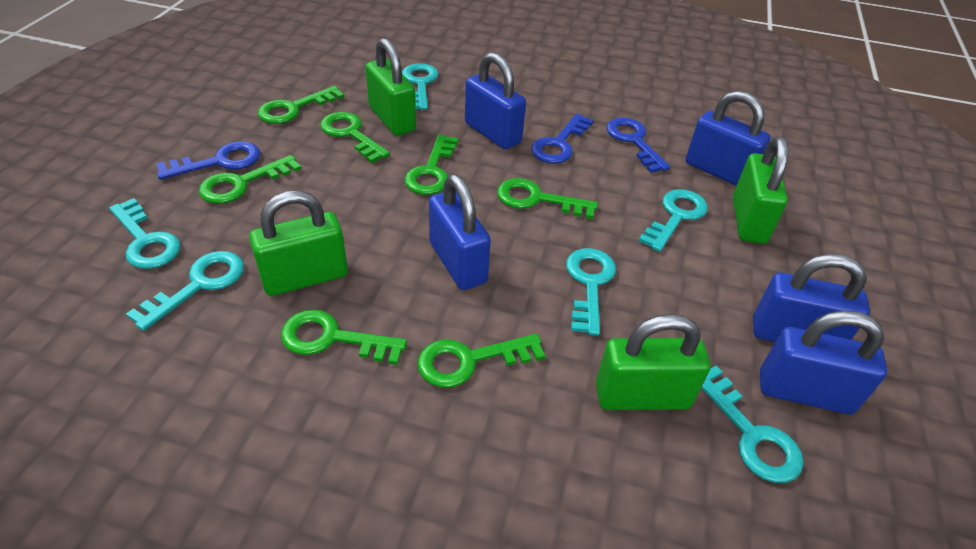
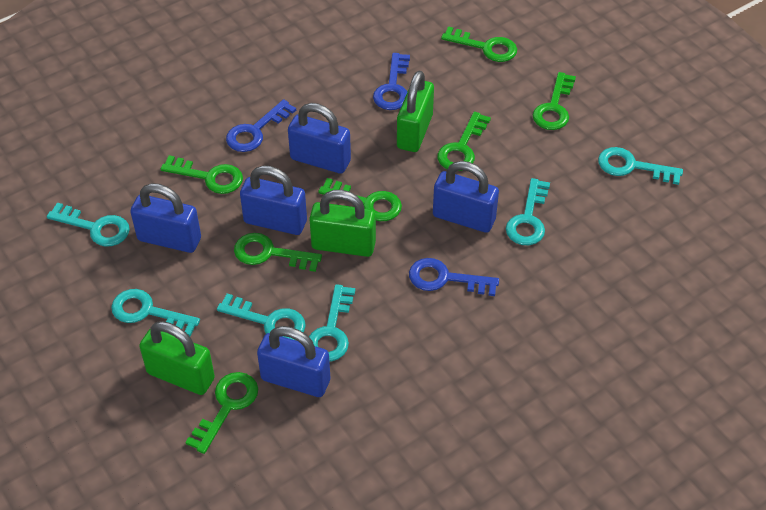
green padlock: [249,191,348,296] [365,38,416,136] [596,314,711,410] [733,137,789,244] = 4 -> [139,321,215,395] [309,190,376,257] [397,71,434,152] = 3

